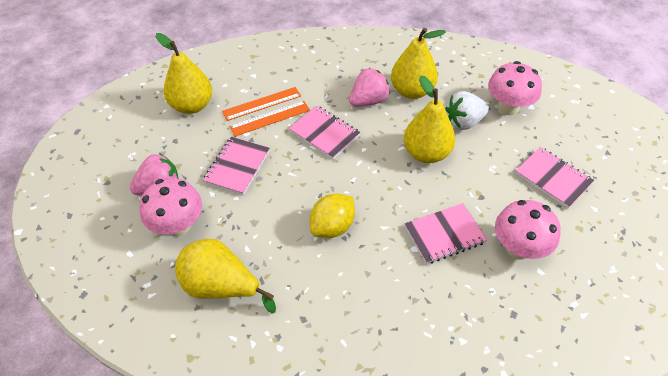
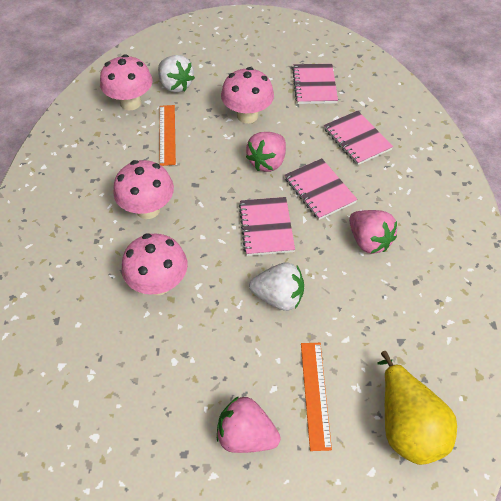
pink mushroom: [140,178,202,237] [488,61,542,115] [495,200,561,260] = 3 -> [100,54,152,110] [113,160,174,219] [122,234,187,295] [221,67,274,123] = 4
pink strawberry: [130,153,179,196] [349,68,390,107] = 2 -> [217,396,280,453] [246,132,286,172] [349,210,397,254] = 3
white strawberry: [445,91,489,130] = 1 -> [158,55,195,93] [249,262,304,311] = 2
yellow lemon: [310,194,355,238] = 1 -> none = 0
yellow pear: [156,33,212,114] [175,239,276,314] [391,28,446,99] [404,76,455,163] = 4 -> [377,351,457,465] = 1

